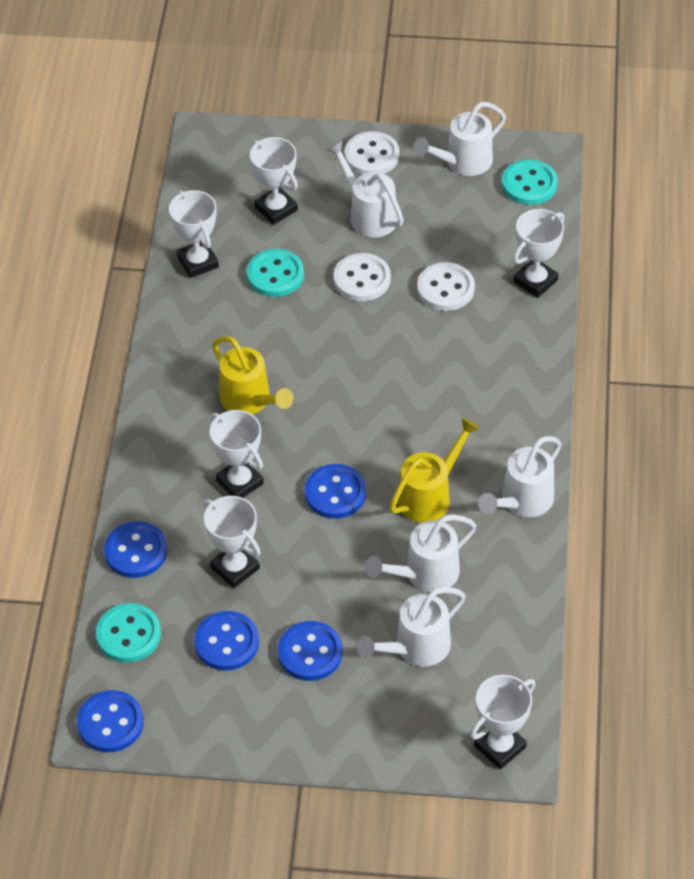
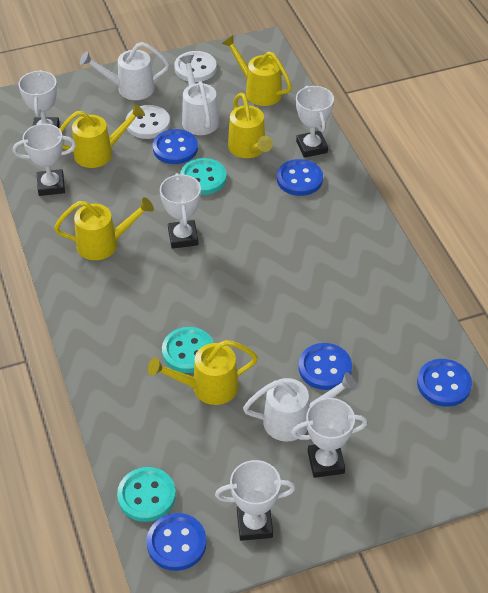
white button: [334,253,391,301] [345,131,399,175] [417,262,475,311] = 3 -> [126,105,170,139] [174,51,217,82] = 2
white watering can: [326,141,404,238] [357,587,465,667] [365,514,476,592] [414,102,506,176] [478,436,561,517] = 5 -> [80,42,169,100] [179,55,219,135] [243,372,356,442] = 3
yellow watering can: [212,336,294,414] [390,417,480,523] = 2 -> [54,197,154,260] [60,104,145,168] [148,340,258,405] [221,35,292,106] [228,93,273,158] = 5

